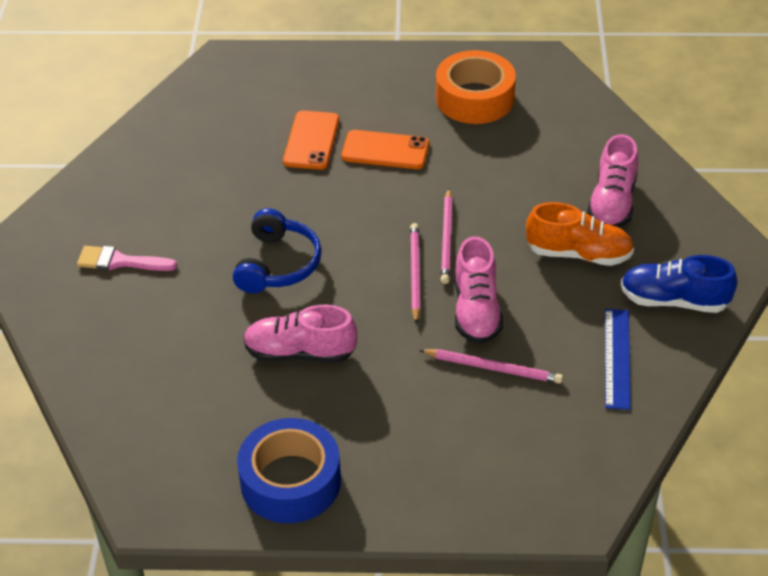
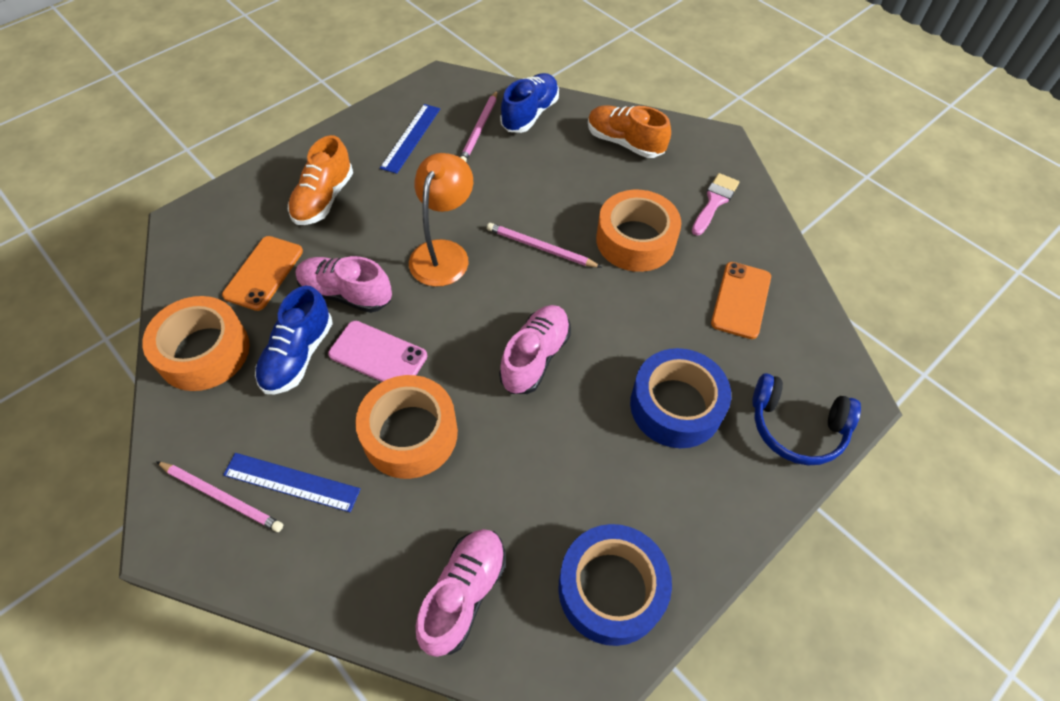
blue ruler: [605,309,631,410] = 1 -> [223,453,361,512] [380,104,440,174] = 2
blue shoe: [621,255,737,313] = 1 -> [255,286,333,394] [500,73,559,133] = 2
blue tape: [237,418,341,523] = 1 -> [558,524,672,646] [630,348,731,448] = 2
orange lamp: none = 0 -> [409,153,473,287] = 1
orange shoe: [526,202,634,266] = 1 -> [288,135,353,225] [588,105,671,158] = 2
orange tape: [436,50,516,124] = 1 -> [142,296,250,391] [355,375,458,479] [596,190,681,272] = 3
pink phone: none = 0 -> [328,321,427,382] = 1

